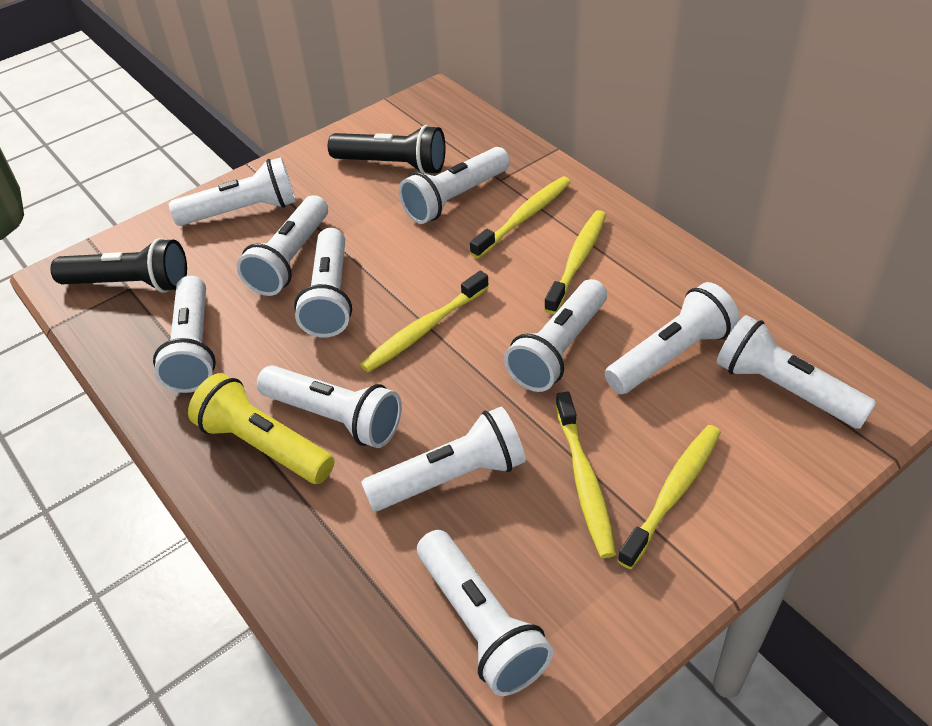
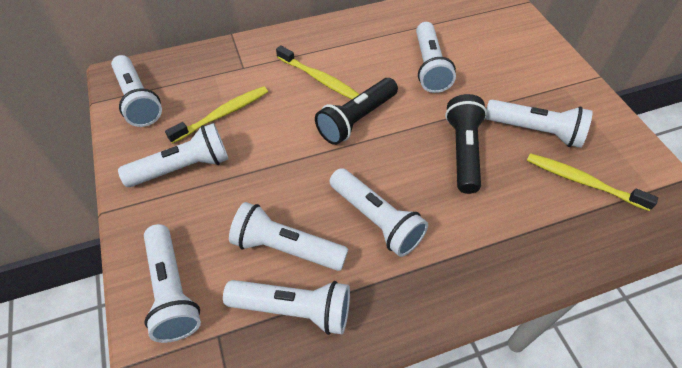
white flashlight: [153,276,216,393] [169,157,296,226] [237,195,328,296] [257,365,402,448] [294,228,352,337] [361,407,525,511] [399,147,510,224] [417,530,553,696] [504,279,607,392] [605,282,739,394] [717,315,877,429] = 11 -> [111,55,162,127] [118,123,228,187] [144,224,201,343] [223,280,350,335] [229,202,348,271] [330,168,428,257] [416,22,456,93] [485,100,593,148] = 8
yellow flashlight: [188,373,334,484] = 1 -> none = 0
yellow toothbrush: [360,270,489,373] [470,176,571,259] [544,210,606,314] [556,392,616,558] [617,425,721,569] = 5 -> [165,86,268,144] [276,45,360,99] [527,153,658,211] = 3

